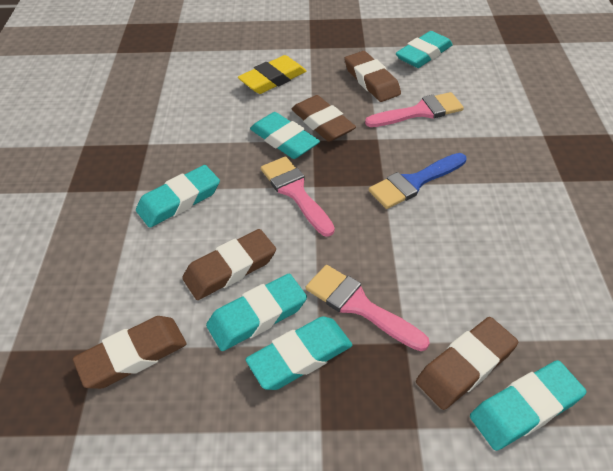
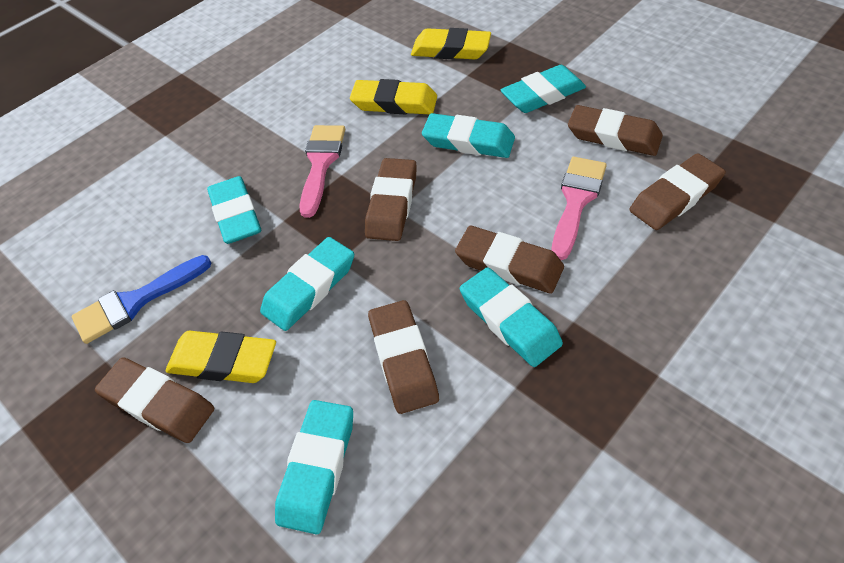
brown eraser: [73,316,187,389] [182,229,276,300] [292,95,356,142] [344,51,401,102] [416,317,518,410] = 5 -> [95,357,214,443] [365,158,417,241] [368,300,439,414] [455,226,564,294] [568,105,663,156] [629,153,726,230] = 6
pink brush: [261,156,335,237] [306,265,430,351] [365,92,464,127] = 3 -> [299,125,345,218] [551,157,607,260] = 2
yellow eraser: [238,55,306,94] = 1 -> [166,330,276,383] [350,79,437,115] [411,28,491,59] = 3

